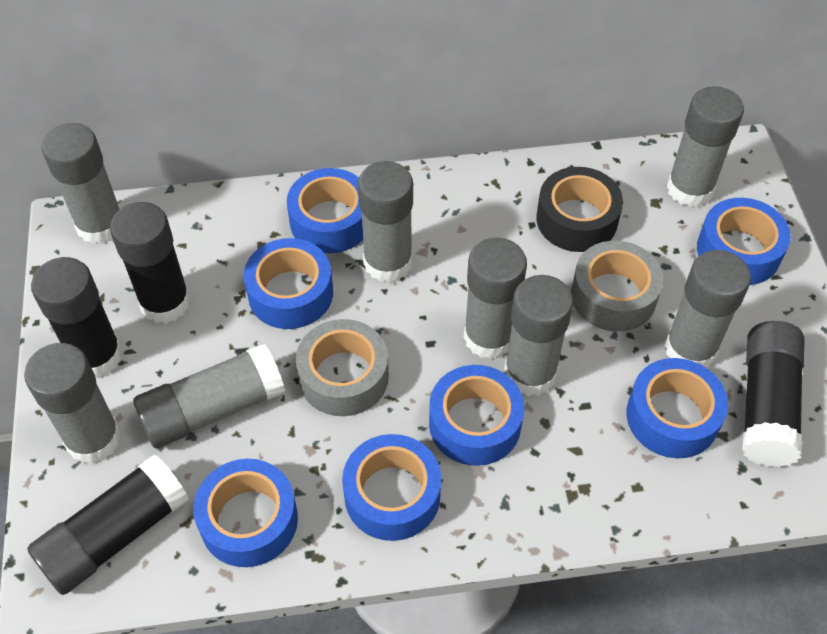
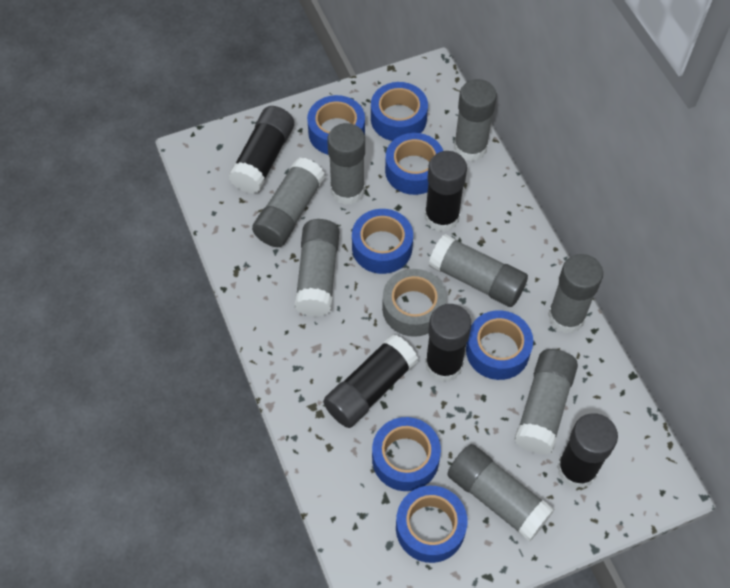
black glue stick: [27,454,189,595] [31,257,123,378] [110,202,191,323] [742,321,805,467] = 4 -> [228,106,294,194] [323,334,418,428] [425,151,467,232] [425,304,472,382] [557,413,618,488] = 5
black tape: [536,167,623,252] = 1 -> none = 0
grey tape: [296,319,389,416] [571,241,664,332] = 2 -> [382,269,446,337] = 1

